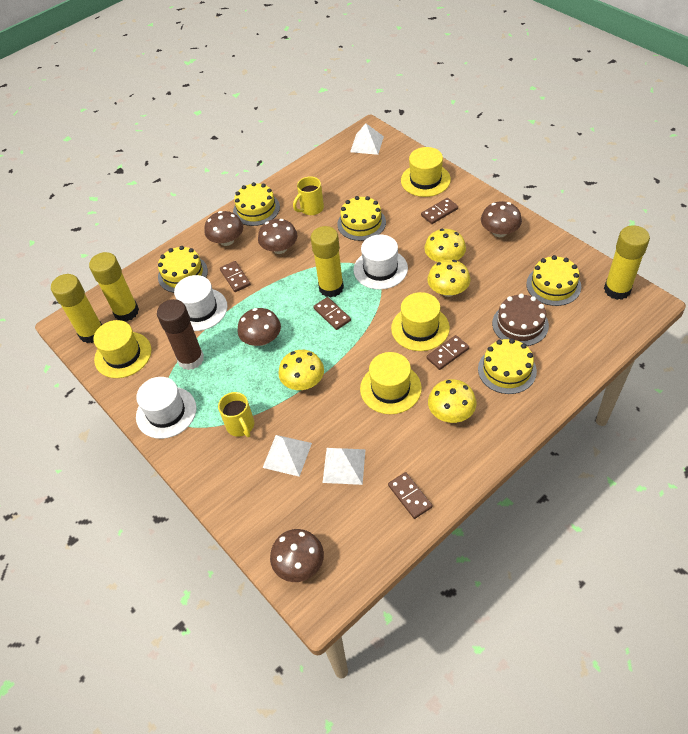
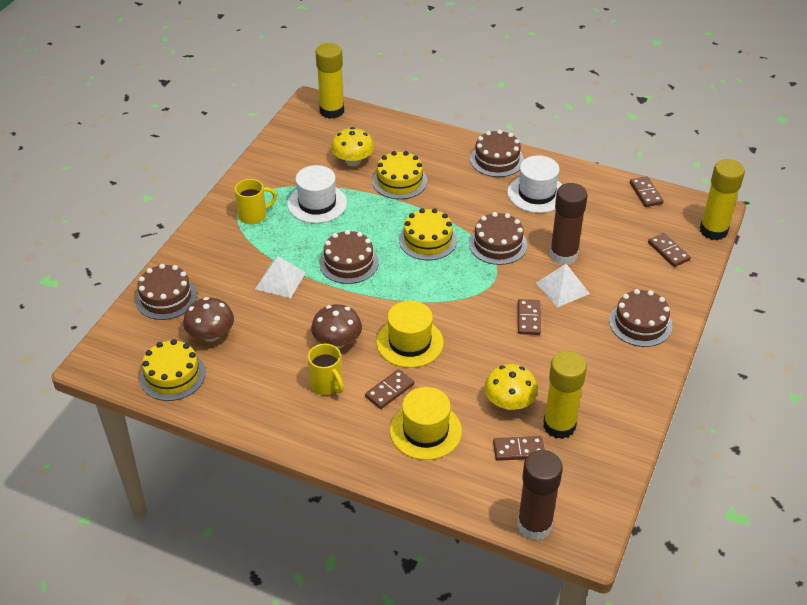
brown cake: [492,294,549,346] = 1 -> [135,264,197,320] [319,230,379,284] [469,212,527,265] [470,130,524,177] [609,289,672,347] = 5
brown glue stick: [157,299,204,370] = 1 -> [517,450,563,540] [550,183,588,265] = 2
brown mushroom: [204,211,243,246] [237,308,281,346] [258,219,297,254] [270,529,324,582] [481,201,522,237] = 5 -> [183,297,234,342] [311,304,362,349] = 2
white hat: [136,377,196,439] [174,275,228,331] [354,235,408,290] = 3 -> [287,165,347,223] [507,155,562,213] = 2
white pyramid: [263,435,312,477] [323,448,366,485] [350,123,384,155] = 3 -> [255,256,306,298] [536,264,590,307] = 2
yellow cake: [158,246,208,293] [233,182,280,226] [338,196,386,241] [478,338,537,394] [526,255,581,306] = 5 -> [140,339,206,401] [372,151,427,199] [399,208,457,260] = 3
yellow glue stick: [51,274,102,343] [89,252,139,321] [311,226,344,298] [604,225,650,300] = 4 -> [315,43,344,119] [543,351,587,439] [700,159,745,240] = 3
yellow hat: [93,320,151,378] [360,352,422,414] [391,292,450,351] [401,147,451,197] = 4 -> [376,301,444,368] [390,387,462,460] = 2
yellow mushroom: [278,350,324,390] [424,229,466,262] [427,259,470,297] [428,379,477,423] = 4 -> [331,127,374,166] [484,364,538,410] = 2

